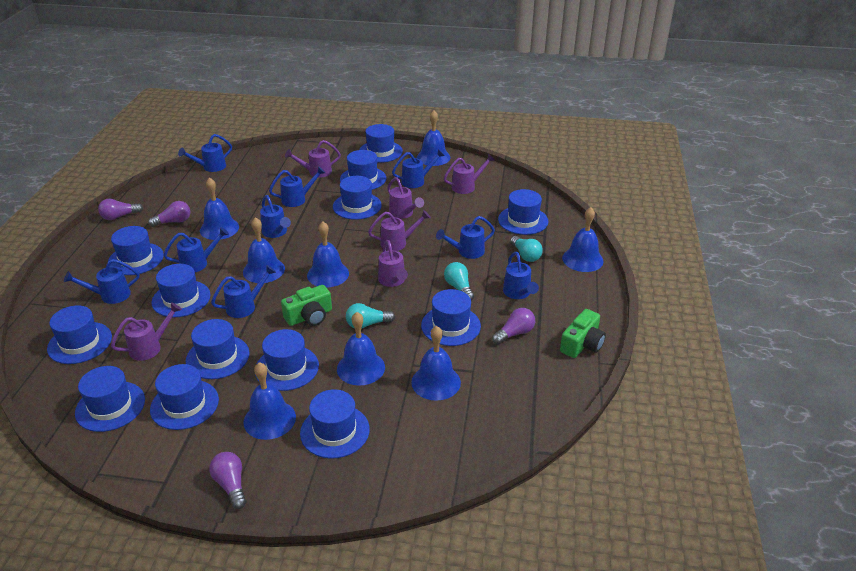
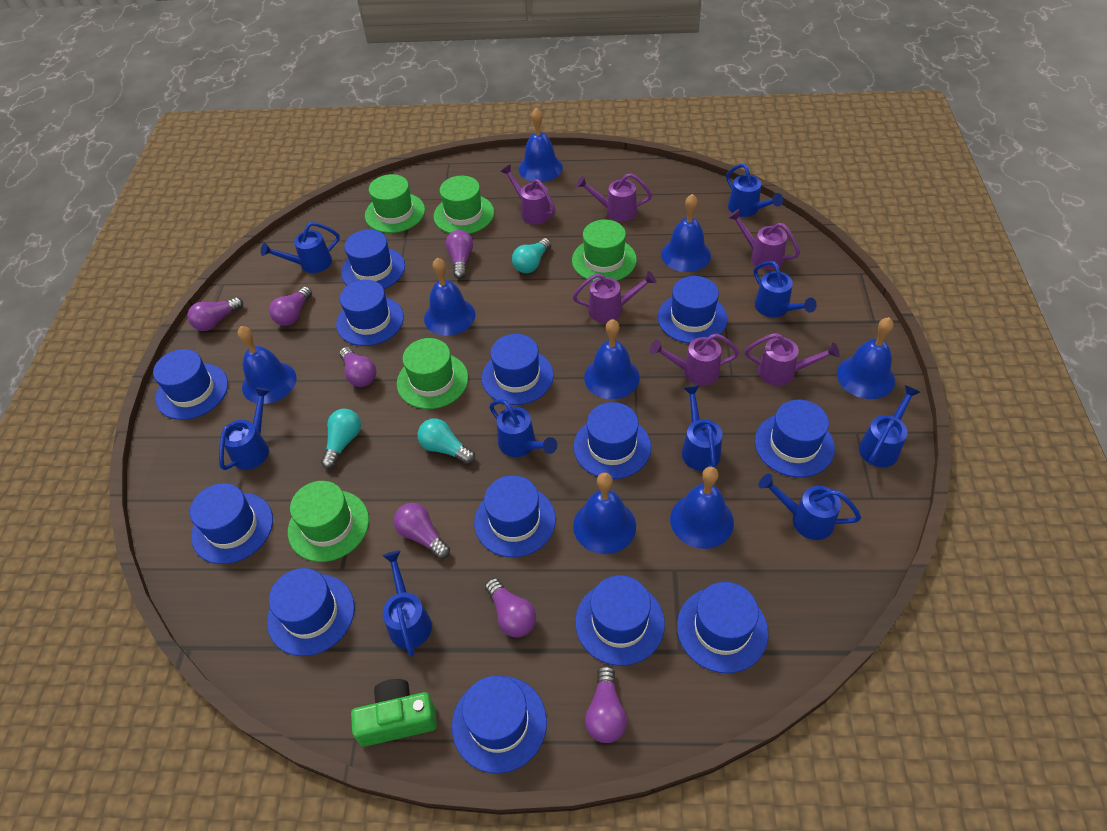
green camera: [281,285,332,326] [560,309,606,358] = 2 -> [351,679,437,747] = 1
green hat: none = 0 -> [288,481,369,562] [365,174,425,233] [397,338,468,409] [434,176,494,234] [572,220,637,281] = 5
purple light bulb: [98,199,143,220] [148,201,190,227] [209,452,246,509] [492,308,535,345] = 4 -> [187,297,243,331] [269,286,312,326] [339,347,376,387] [394,503,450,559] [446,230,473,279] [485,578,536,638] [585,665,627,743] = 7

